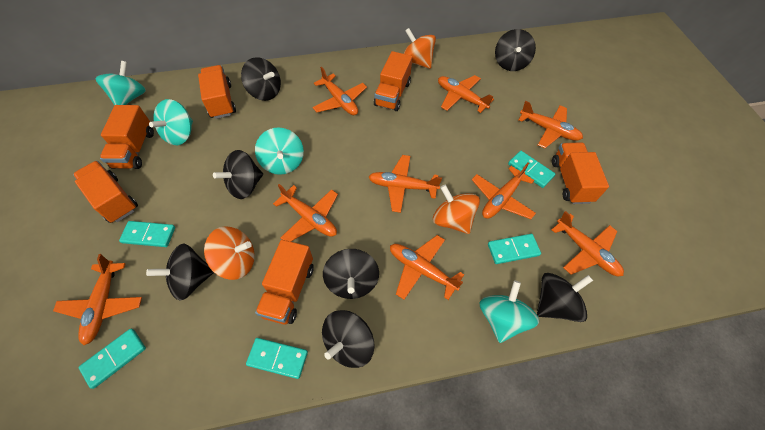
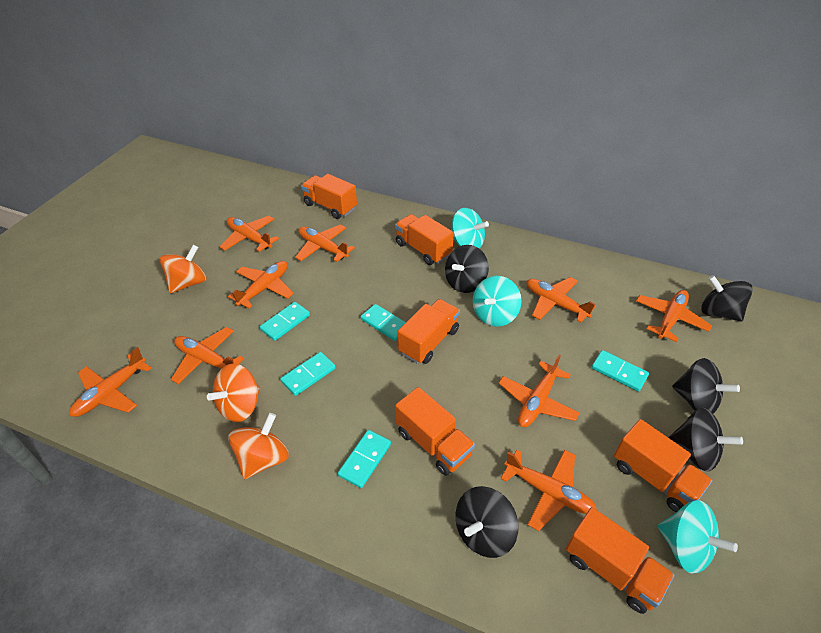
black spinning top: [146,244,214,301] [213,150,263,199] [241,57,281,101] [322,310,375,368] [323,249,379,299] [495,29,536,71] [537,273,593,322] = 7 -> [445,245,489,293] [455,486,518,558] [669,408,743,472] [672,358,740,414] [701,275,753,322] = 5
turquoise spinning top: [95,61,146,105] [149,99,193,145] [255,127,304,175] [480,280,539,343] = 4 -> [451,208,489,248] [473,276,522,327] [658,500,738,574] = 3

